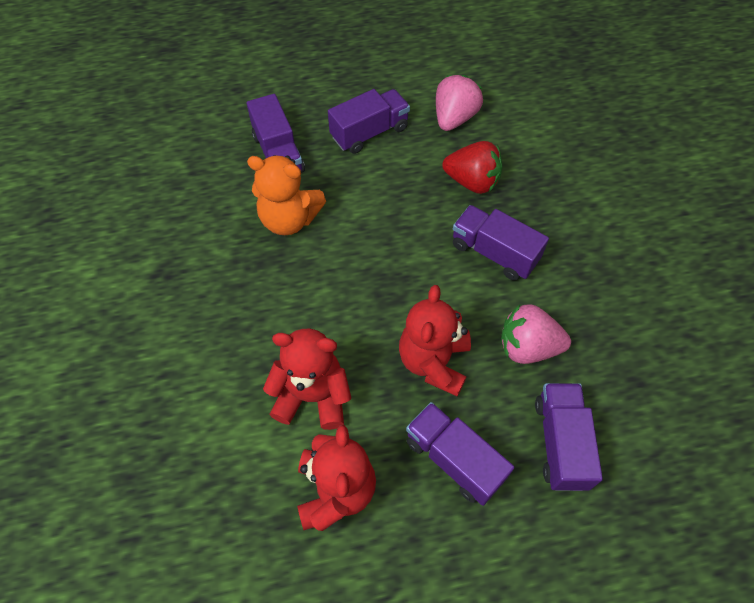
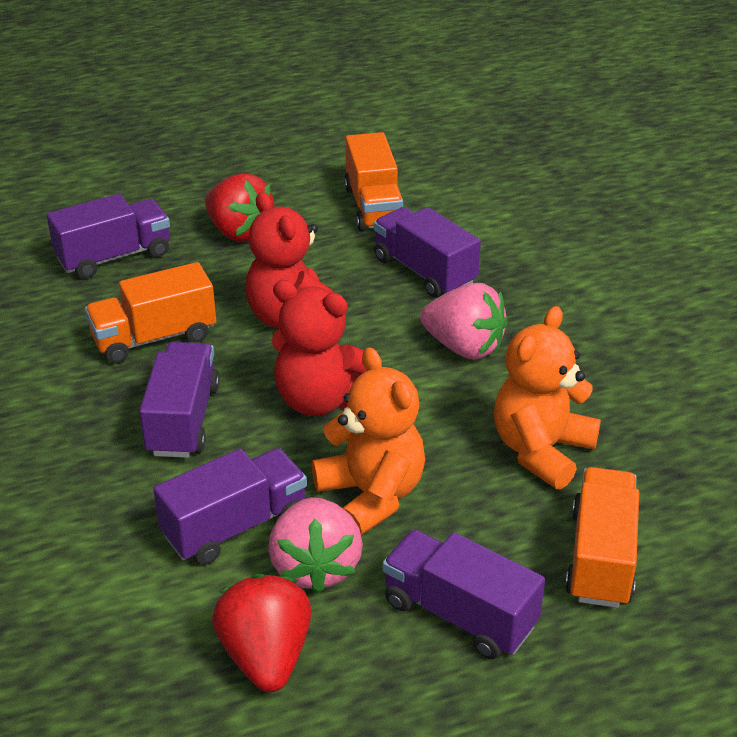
orange teddy bear: [247,155,326,235] = 1 -> [312,347,425,536] [494,306,601,489] = 2
orange truck: none = 0 -> [85,262,216,364] [344,132,403,231] [565,467,639,608] = 3
red strawberry: [442,141,502,194] = 1 -> [205,173,274,242] [212,574,312,692] = 2
red teddy bear: [263,329,351,430] [297,425,376,531] [399,285,471,397] = 3 -> [246,192,333,329] [272,280,367,416] = 2

